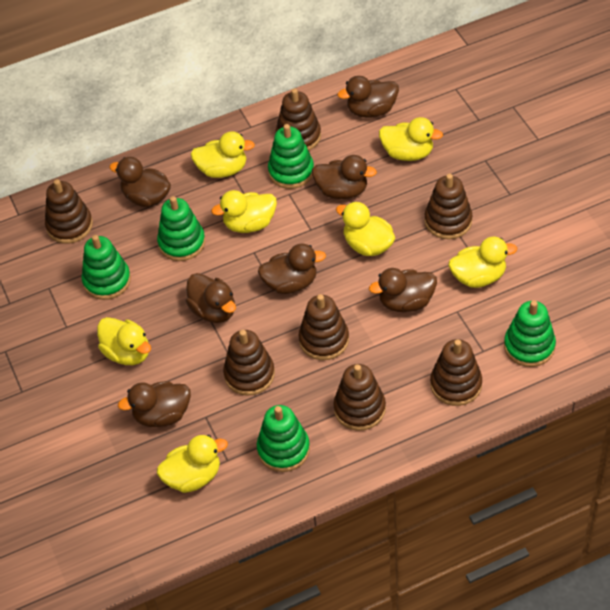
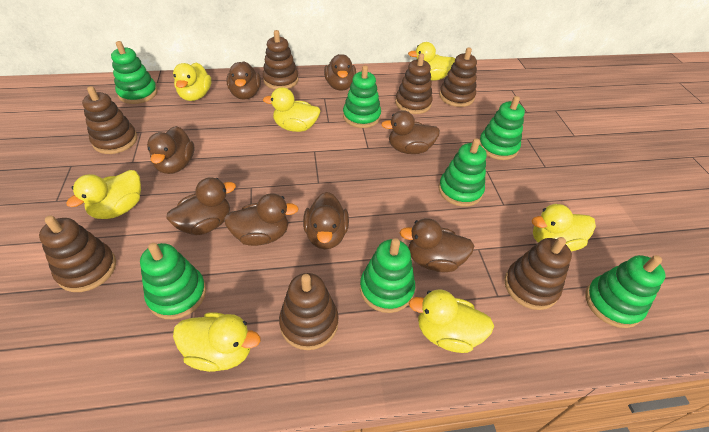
brown duck: [109,157,171,207] [118,381,191,427] [186,273,236,323] [258,244,326,294] [312,155,377,199] [337,76,399,118] [369,268,437,312] = 7 -> [147,126,194,174] [167,177,236,235] [224,193,299,246] [227,61,261,100] [303,192,349,249] [324,54,356,91] [381,110,440,154] [399,218,474,272] = 8
green stacking toy: [82,235,131,300] [157,196,205,261] [257,405,310,472] [268,124,314,189] [504,300,556,367] = 5 -> [111,41,158,104] [140,243,206,319] [343,65,381,128] [360,238,415,313] [438,138,486,207] [479,96,525,160] [585,255,666,328] = 7

